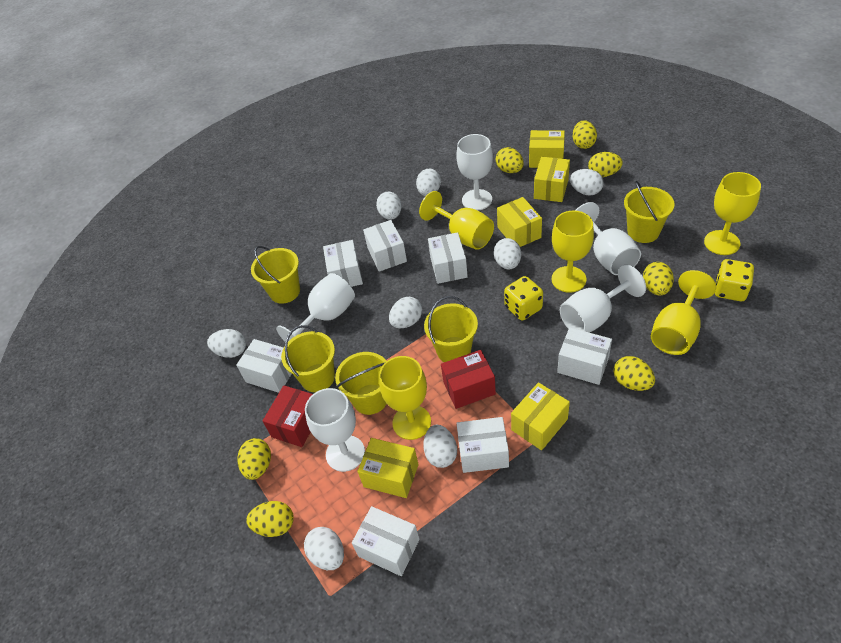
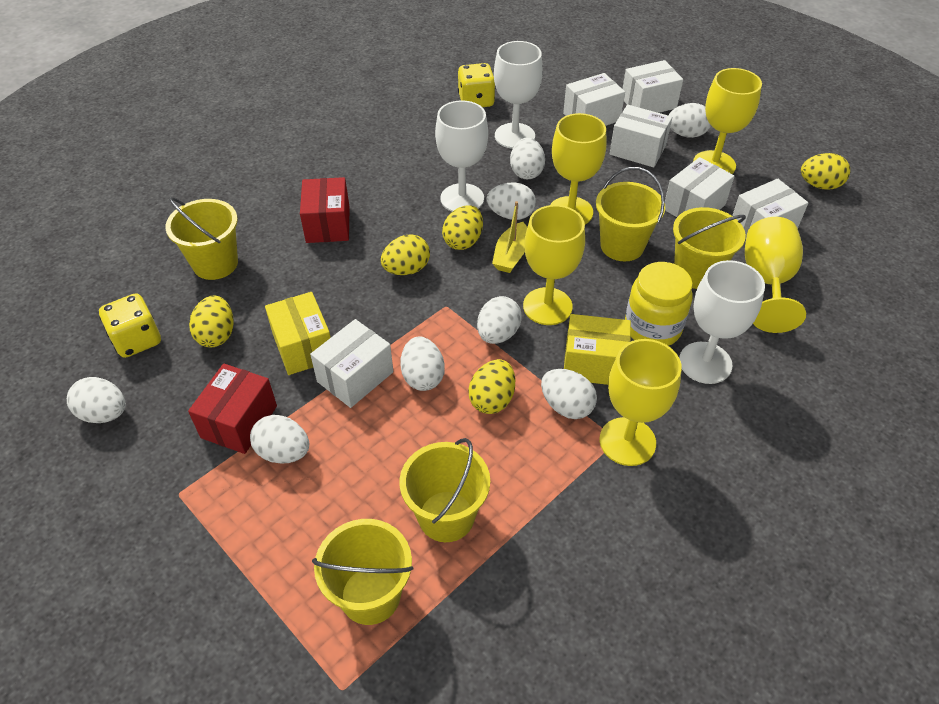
white box: [236,339,292,393] [323,240,363,287] [352,506,420,576] [363,220,407,272] [428,232,468,284] [456,417,509,473] [557,328,612,385] = 7 -> [310,319,394,408] [563,73,625,126] [610,105,672,167] [623,60,683,113] [665,157,735,217] [732,179,808,239] = 6
white goblet: [276,273,355,342] [305,388,365,472] [456,134,493,210] [560,265,646,332] [575,202,641,275] = 5 -> [435,100,488,212] [494,41,543,149] [679,260,765,384] = 3
yellow boat: none = 0 -> [492,201,527,273] = 1
yellow box: [357,438,419,498] [497,197,542,247] [511,382,570,450] [529,130,565,168] [534,157,570,202] = 5 -> [265,292,331,375] [564,314,631,385] = 2
yellow egg: [237,438,271,480] [246,501,294,537] [496,147,524,173] [573,120,597,149] [588,152,623,177] [613,356,655,391] [643,262,674,295] = 7 -> [189,295,234,347] [381,234,430,275] [442,205,483,250] [468,359,515,414] [801,153,850,190] = 5
yellow jar: none = 0 -> [625,262,693,346] = 1

